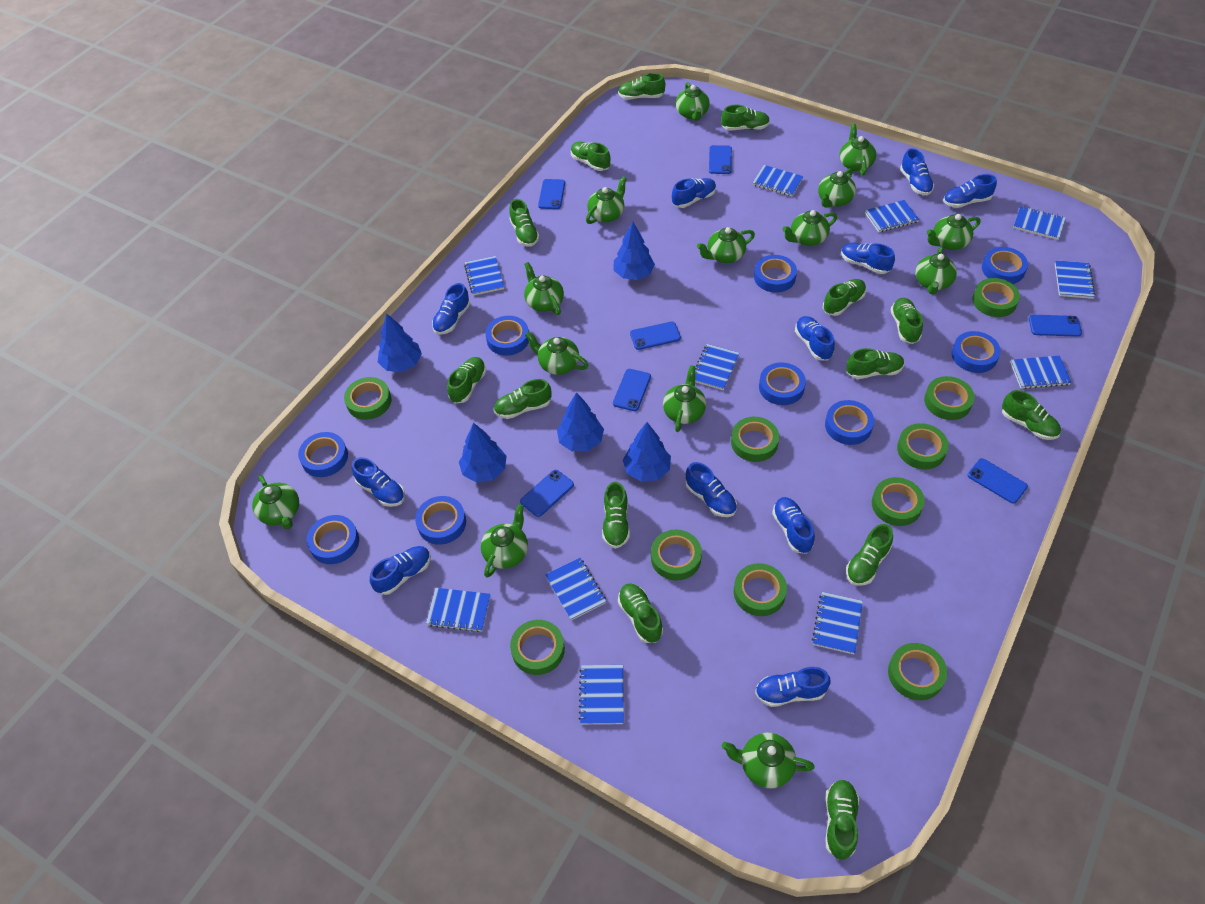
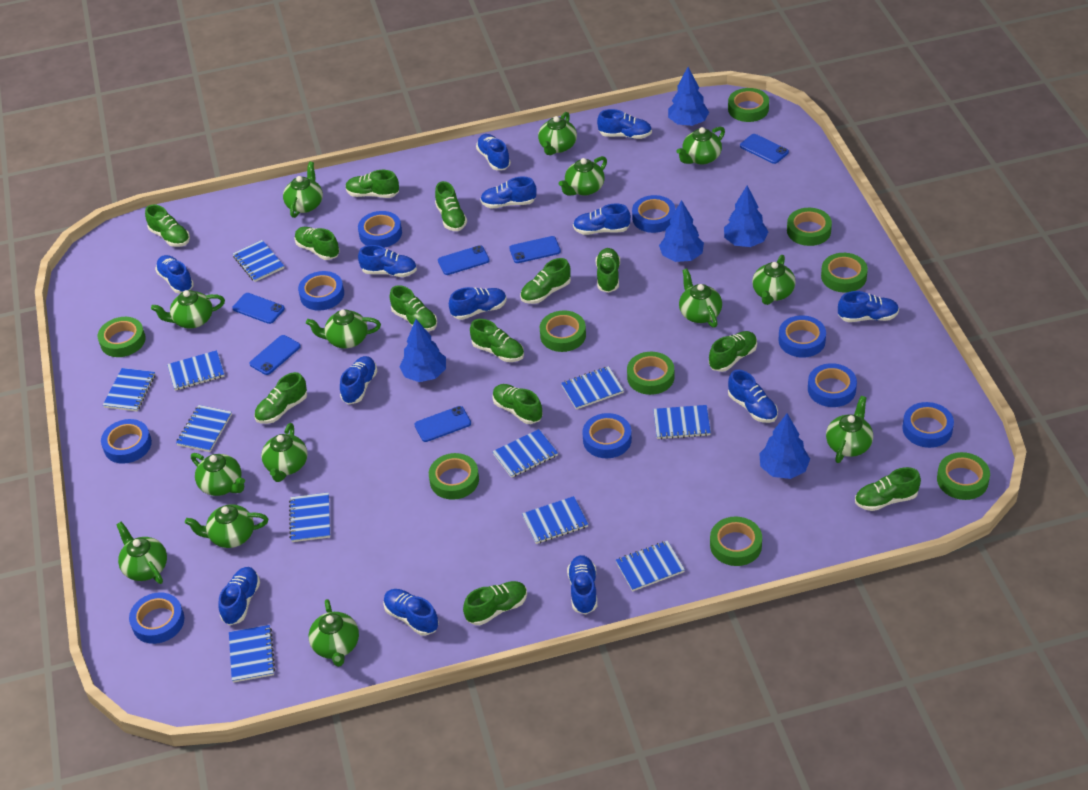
blue phone: [520,470,574,517] [538,179,565,209] [613,369,651,411] [630,321,681,350] [709,145,732,174] [968,458,1028,504] [1029,315,1082,337] = 7 -> [232,293,285,324] [249,335,301,375] [414,406,471,442] [438,245,490,275] [509,236,561,263] [740,134,789,164] = 6
blue shoe: [352,457,405,507] [370,546,431,595] [432,283,470,335] [672,178,716,208] [686,462,737,517] [755,667,830,707] [772,497,815,554] [795,316,835,360] [841,243,895,274] [900,148,934,195] [943,174,997,208] = 11 -> [155,255,194,294] [219,567,260,625] [340,356,377,404] [358,245,417,277] [383,589,439,636] [449,287,507,320] [476,134,511,170] [480,176,537,208] [567,555,597,615] [573,204,631,235] [597,109,652,139] [728,370,778,423] [838,291,899,322] = 13
green shoe: [447,357,486,403] [494,379,552,419] [509,199,540,247] [571,142,610,171] [602,482,630,549] [618,73,665,99] [618,583,663,643] [721,105,770,130] [823,279,866,316] [825,780,859,860] [846,348,904,379] [846,524,893,586] [891,298,923,344] [1002,390,1061,440] = 14 -> [145,204,190,247] [254,372,307,424] [294,227,340,260] [345,170,399,198] [389,285,437,332] [435,181,467,231] [463,581,527,625] [470,319,524,362] [492,384,543,424] [520,258,571,304] [596,248,620,293] [709,331,757,372] [855,467,921,511] = 13
green tape: [344,377,391,420] [510,620,565,675] [651,530,702,581] [731,417,779,462] [734,563,787,616] [872,477,925,526] [888,643,947,700] [897,423,949,469] [924,376,975,420] [973,278,1020,317] = 10 -> [98,317,146,357] [429,453,479,500] [540,310,586,352] [627,352,674,395] [710,516,762,566] [728,88,769,122] [787,208,832,246] [821,253,868,293] [937,452,990,500] = 9

